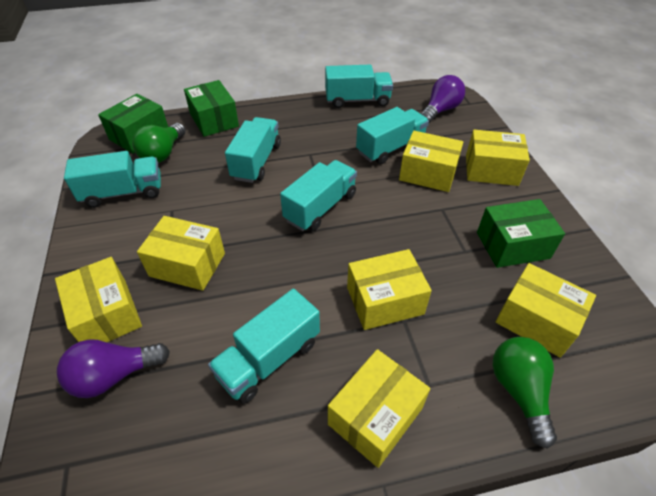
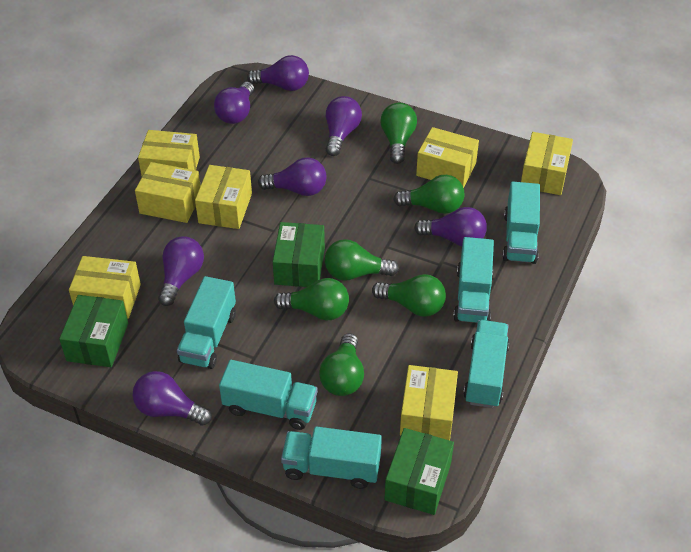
green light bulb: [132,123,186,163] [493,337,557,449] = 2 -> [274,278,349,321] [319,333,364,396] [325,239,399,281] [372,274,446,317] [380,103,417,164] [393,175,464,214] = 6
purple light bulb: [57,340,170,398] [420,75,465,123] = 2 -> [133,371,212,426] [158,236,204,306] [214,82,254,124] [247,55,309,91] [258,157,326,196] [326,96,362,156] [414,207,487,246] = 7

